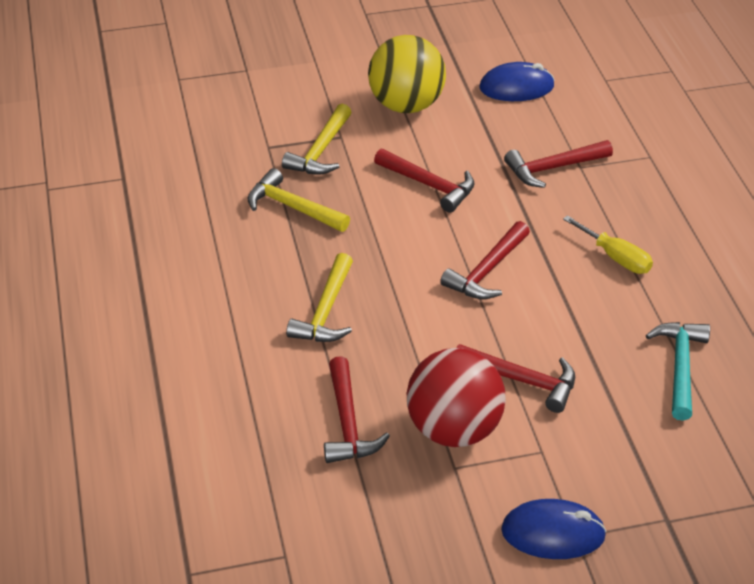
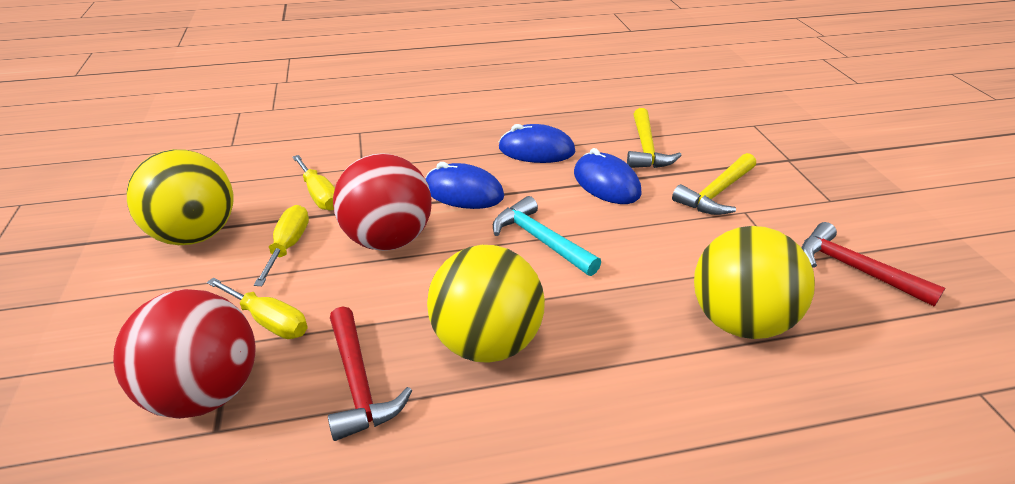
blue mouse: [480,62,554,101] [501,499,607,559] = 2 -> [425,162,504,209] [498,124,576,163] [574,148,642,204] = 3
red ball: [407,348,506,447] = 1 -> [113,289,256,419] [333,153,432,251] = 2
red hammer: [324,356,390,463] [374,149,475,213] [440,221,530,299] [457,344,575,413] [504,140,613,188] = 5 -> [328,306,412,441] [801,222,945,307] = 2
yellow ball: [368,35,446,113] = 1 -> [127,149,233,245] [427,245,545,363] [694,226,815,339] = 3
yellow hammer: [248,168,350,232] [282,104,352,175] [286,253,353,342] = 3 -> [627,108,682,168] [672,153,756,215] = 2
yellow screwdriver: [563,215,653,274] = 1 -> [207,278,308,339] [254,205,309,286] [292,155,335,210] = 3

